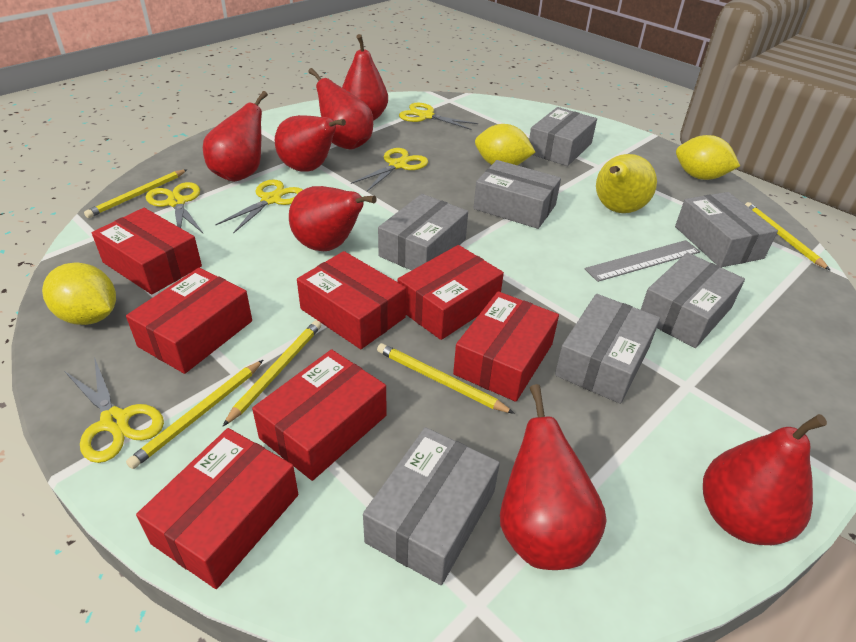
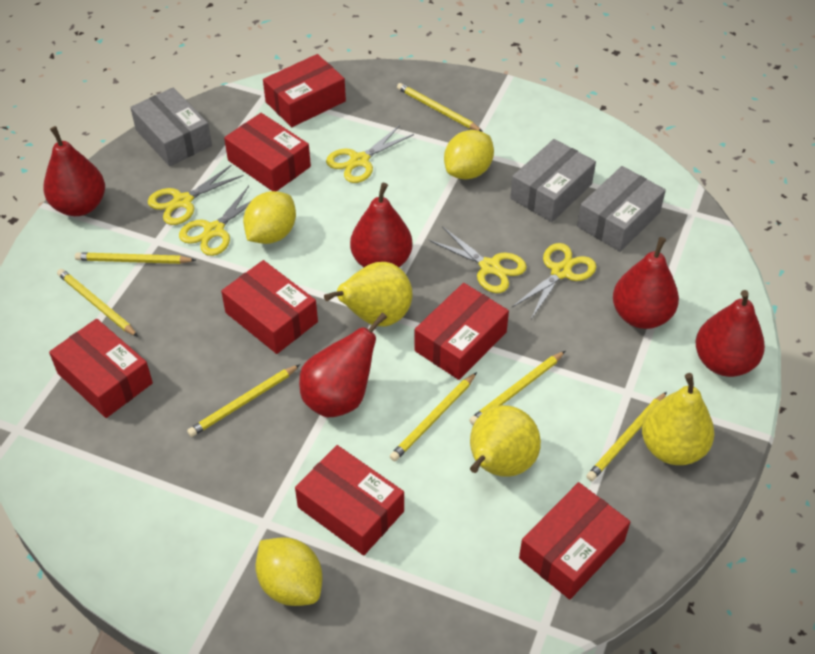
grey box: [363,427,500,585] [378,194,468,270] [474,160,561,229] [529,107,597,166] [555,294,660,404] [641,253,745,348] [675,192,778,267] = 7 -> [130,88,212,166] [510,139,596,222] [577,166,666,252] = 3
grey ruler: [585,240,700,282] = 1 -> none = 0
red pear: [203,91,268,182] [275,115,346,172] [289,186,377,251] [308,68,373,150] [342,34,388,121] [500,384,607,570] [703,414,827,545] = 7 -> [43,126,105,216] [299,312,387,417] [350,183,413,267] [613,237,679,329] [695,290,765,377] = 5
yellow pear: [596,154,657,213] = 1 -> [324,262,413,326] [470,405,541,477] [642,373,714,465] = 3
yellow pencil: [84,169,187,218] [126,360,263,469] [223,320,321,426] [377,343,515,414] [745,202,830,270] = 5 -> [57,269,138,337] [75,252,196,264] [187,364,300,437] [390,372,477,461] [397,83,483,132] [469,351,565,425] [586,392,667,481] = 7

